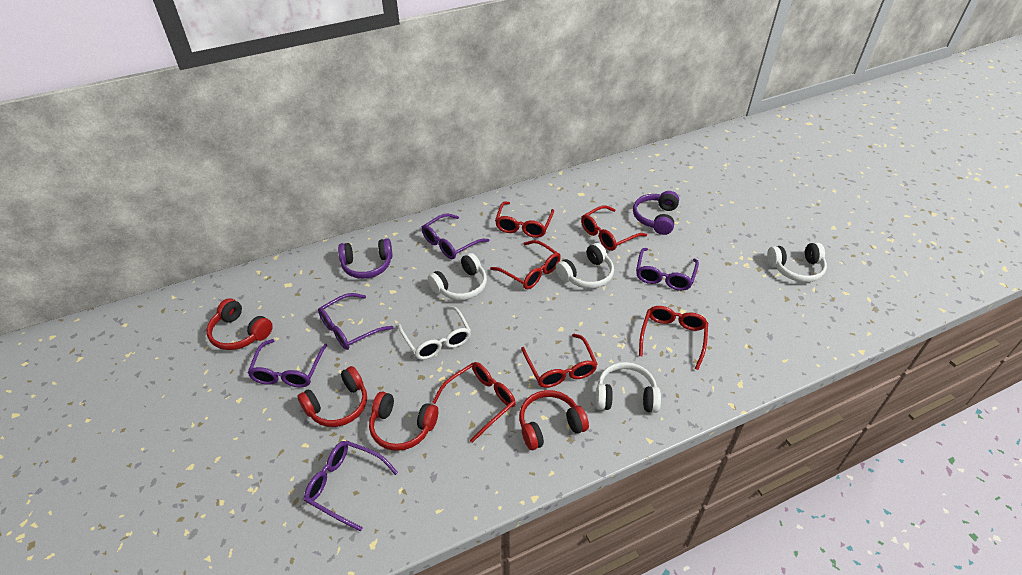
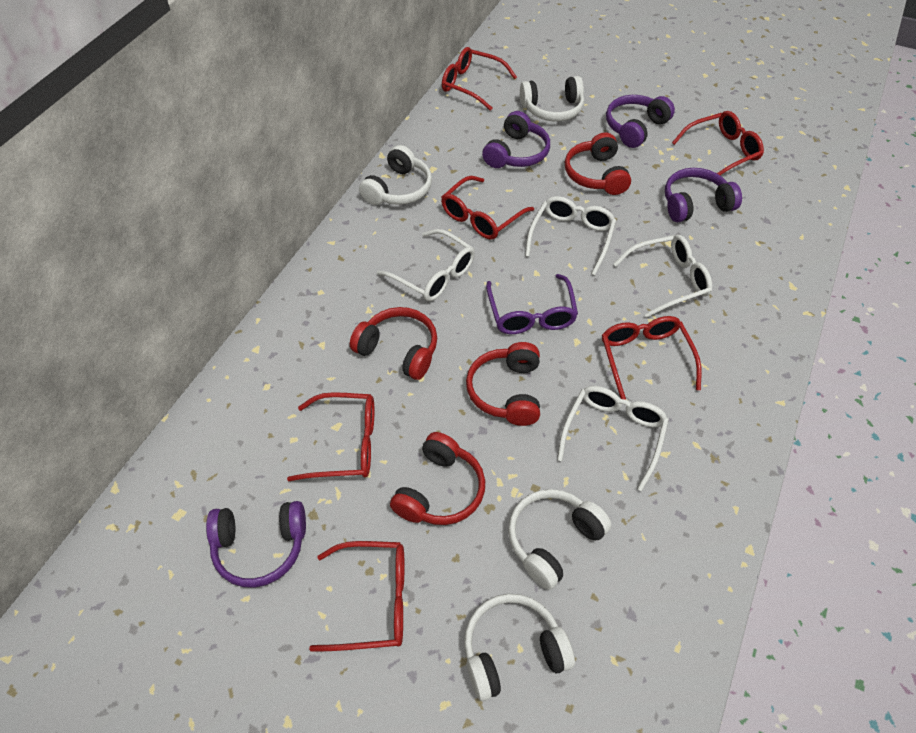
purple glasses: [248,339,327,388] [304,440,398,531] [318,293,394,350] [422,213,489,259] [636,248,699,291] = 5 -> [486,274,578,334] = 1
purple headphones: [338,238,392,279] [633,191,679,235] = 2 -> [206,501,306,588] [482,111,550,168] [606,95,675,148] [665,168,742,222] = 4
white glasses: [398,306,471,360] = 1 -> [377,229,475,301] [525,196,616,275] [557,386,669,491] [614,235,712,318] = 4

